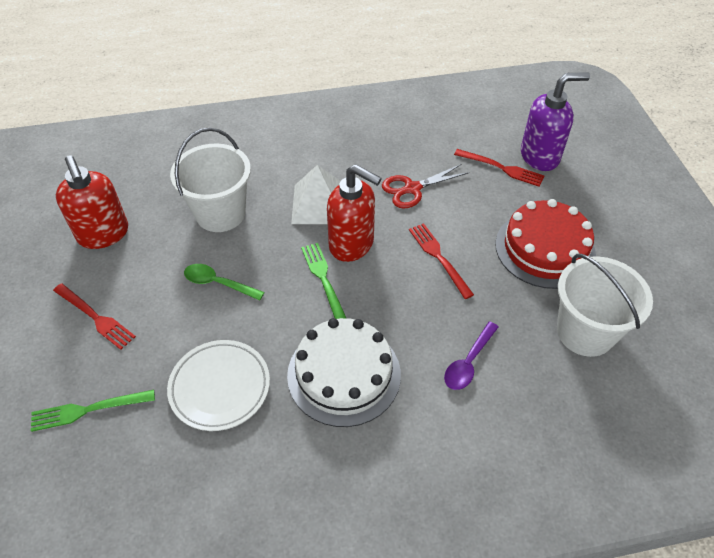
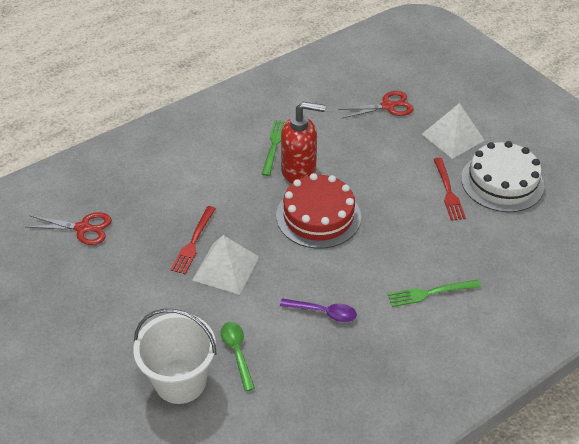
purple soap dispenser: [521,72,590,171] = 1 -> none = 0
red fork: [53,284,136,350] [409,223,474,299] [454,149,544,187] = 3 -> [171,206,216,274] [434,158,466,221] = 2
red scissors: [382,164,470,208] = 1 -> [27,212,112,245] [338,91,414,118] = 2
red soap dispenser: [56,155,128,249] [327,164,382,262] = 2 -> [281,102,326,183] = 1
white bucket: [170,127,251,232] [557,254,653,357] = 2 -> [133,309,217,404] = 1
white plate: [167,340,270,431] = 1 -> none = 0
white pyramid: [291,165,340,224] = 1 -> [192,235,259,295] [422,103,485,159] = 2

